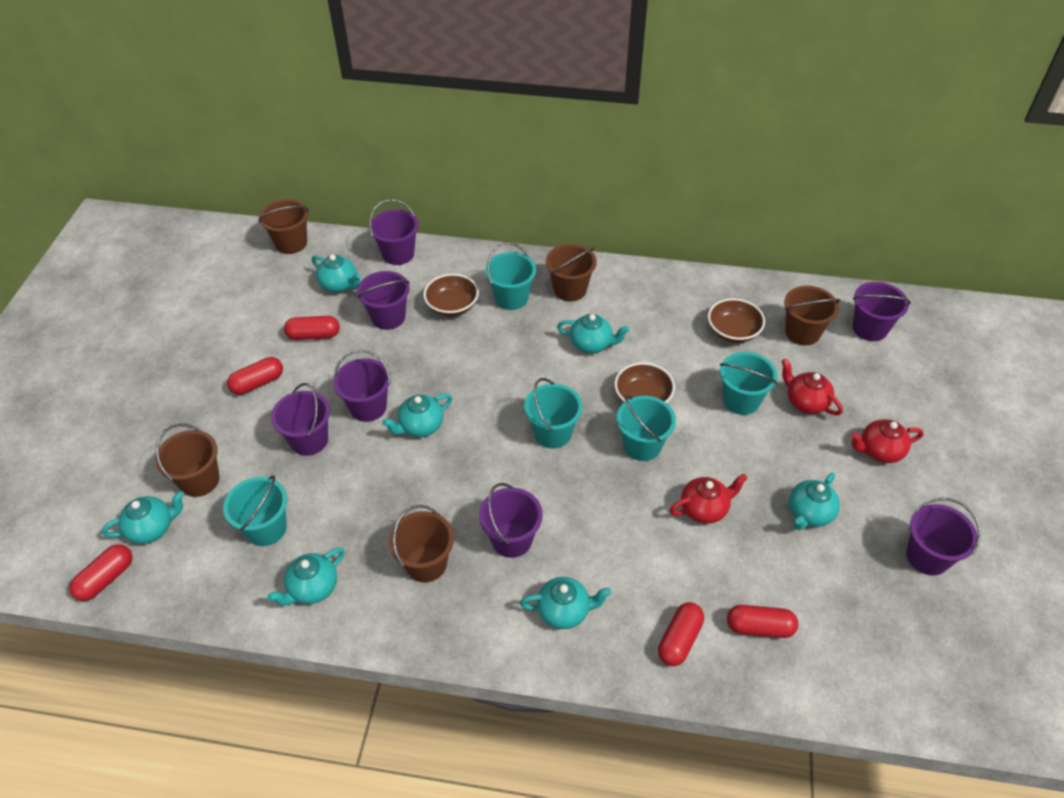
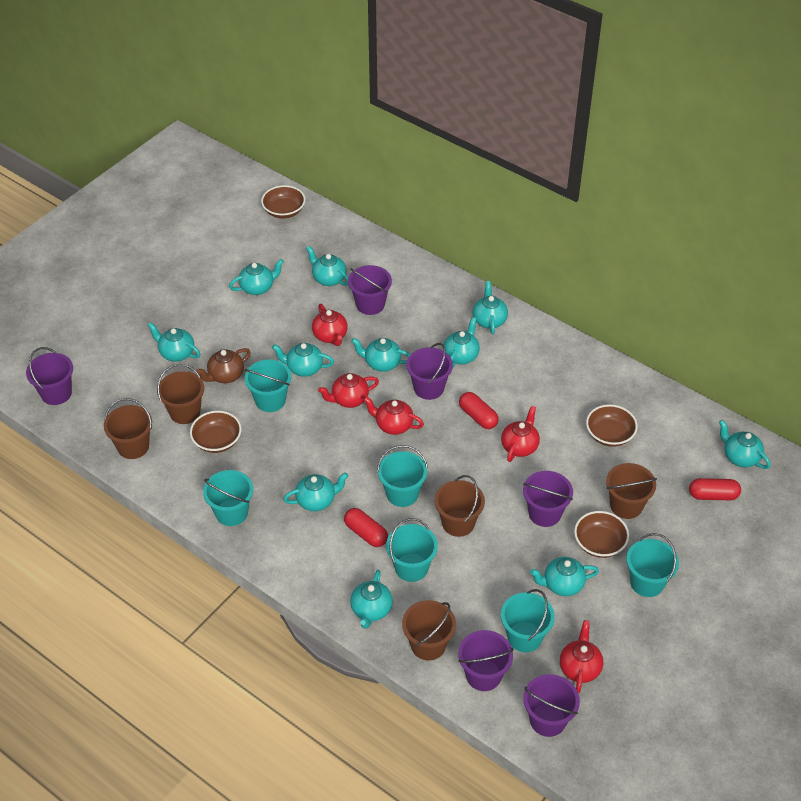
brown bowl: [423,274,479,316] [614,362,675,403] [708,298,765,343] = 3 -> [190,411,242,453] [261,185,306,218] [574,511,629,558] [586,404,638,447] = 4
brown teapot: none = 0 -> [196,348,251,383] = 1
purple bucket: [271,383,330,456] [333,350,391,422] [357,271,410,330] [369,199,419,265] [479,483,543,558] [853,282,911,341] [906,498,981,576] = 7 -> [26,347,73,405] [348,265,392,315] [406,343,453,400] [458,630,514,691] [523,471,573,527] [523,674,580,737] = 6
red capsule: [69,544,132,601] [227,357,283,395] [284,316,340,340] [658,602,704,666] [727,605,798,638] = 5 -> [344,508,388,547] [459,392,499,429] [689,478,741,500] = 3
red teapot: [670,474,748,524] [781,359,843,415] [850,419,924,463] = 3 -> [312,304,348,346] [318,373,379,408] [363,396,424,435] [501,406,540,462] [560,620,603,693] = 5
turquoise bucket: [223,475,287,546] [485,242,536,310] [524,378,583,448] [617,395,676,461] [720,352,777,415] = 5 -> [203,470,253,526] [245,359,291,412] [377,445,428,507] [386,518,438,582] [501,589,555,652] [626,533,679,597] = 6
turquoise teapot: [102,491,184,544] [267,548,345,606] [312,254,361,292] [382,394,452,437] [520,577,611,629] [557,314,630,353] [789,473,840,530] = 7 -> [148,322,200,362] [229,259,284,295] [272,343,334,377] [283,473,348,511] [306,246,349,286] [350,570,393,629] [351,338,410,372] [443,317,480,367] [473,281,508,334] [530,557,599,596] [719,420,771,469] = 11

